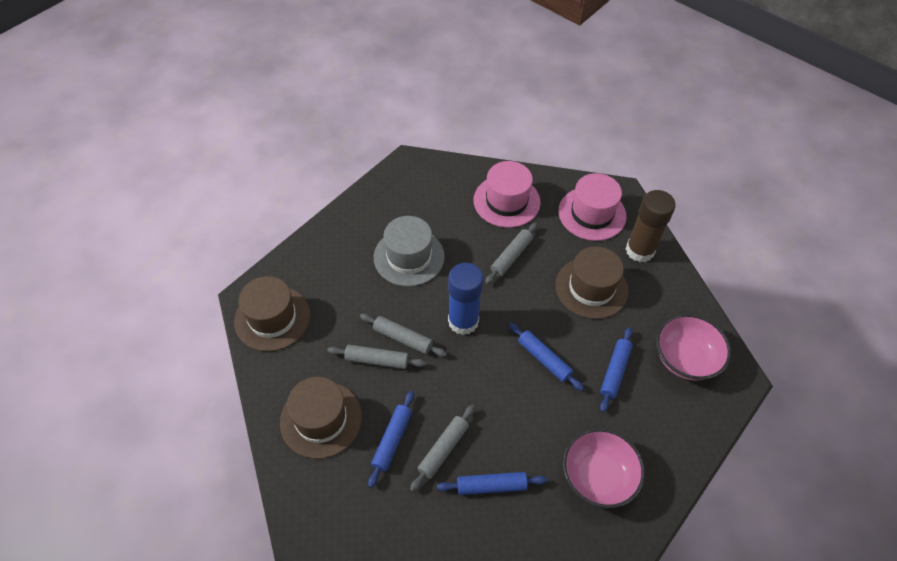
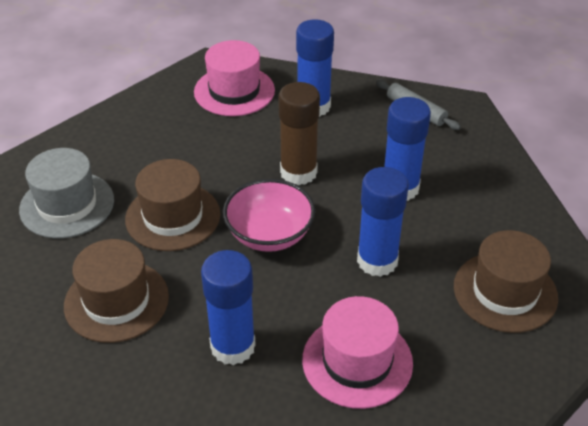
blue glue stick: [448,263,484,335] = 1 -> [201,250,256,365] [296,19,334,117] [357,167,409,277] [384,97,431,201] = 4
blue rolling pin: [368,391,414,488] [437,472,547,495] [509,323,584,391] [600,327,633,412] = 4 -> none = 0
grey rolling pin: [327,345,426,369] [360,313,447,357] [410,405,475,492] [485,222,538,284] = 4 -> [376,80,461,130] = 1
pink bowl: [563,428,645,508] [656,314,731,381] = 2 -> [223,179,315,252] = 1

